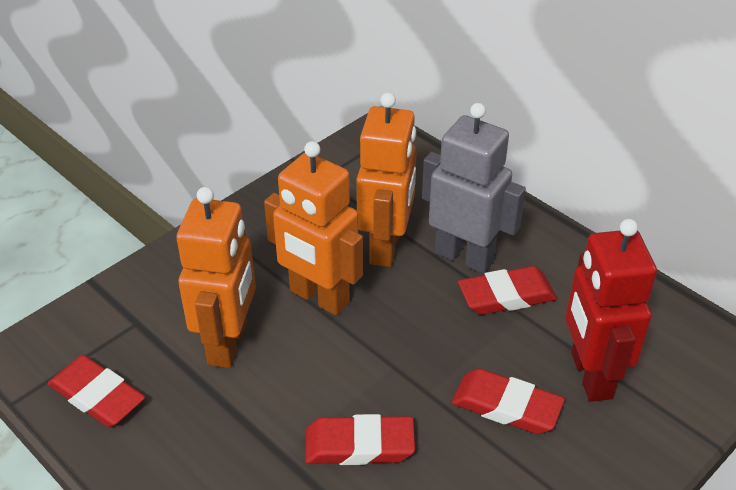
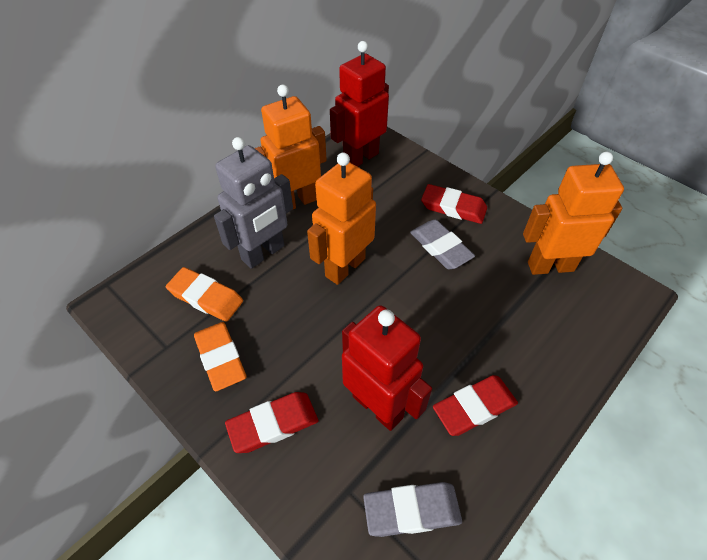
grey eraser: none = 0 -> [363,482,462,537] [410,219,475,269] = 2
orange eraser: none = 0 -> [166,267,243,322] [194,322,247,391] = 2
red eraser: [48,355,145,427] [305,414,415,465] [451,368,565,434] [458,266,557,315] = 4 -> [225,392,318,453] [421,184,487,224] [433,375,518,436] = 3
red robot: [565,219,657,402] = 1 -> [330,41,389,167] [342,305,432,431] = 2

